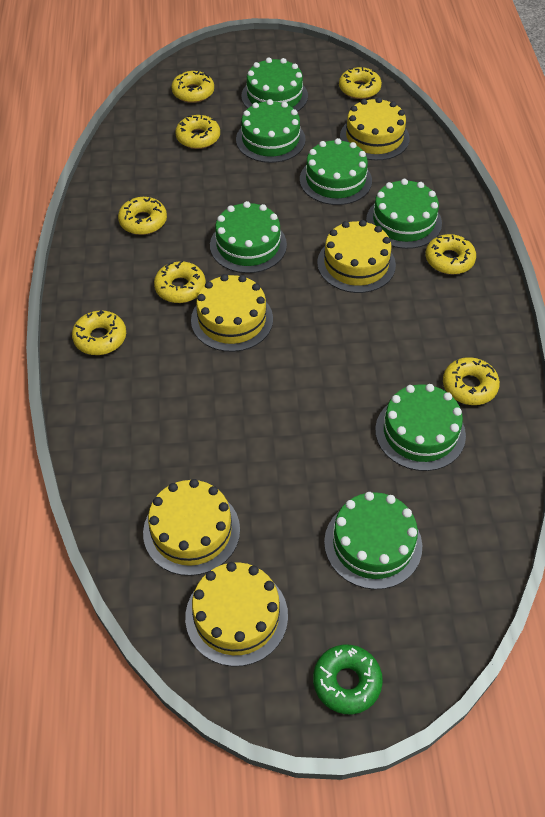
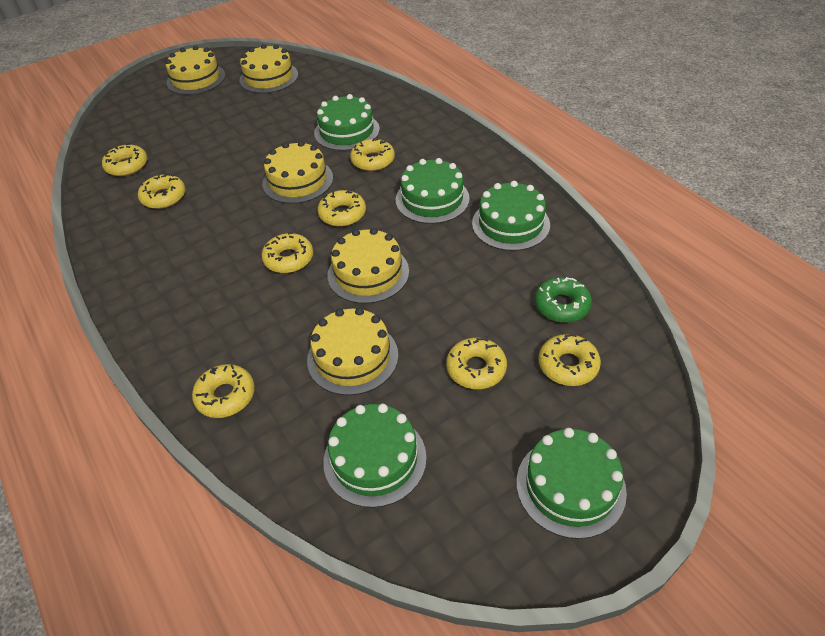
green cake: [210,201,287,273] [236,99,306,163] [241,58,308,112] [300,138,372,205] [324,492,422,589] [366,179,442,249] [375,384,466,471] = 7 -> [314,94,380,151] [323,404,427,508] [396,158,470,224] [472,181,550,251] [517,428,627,539] = 5

